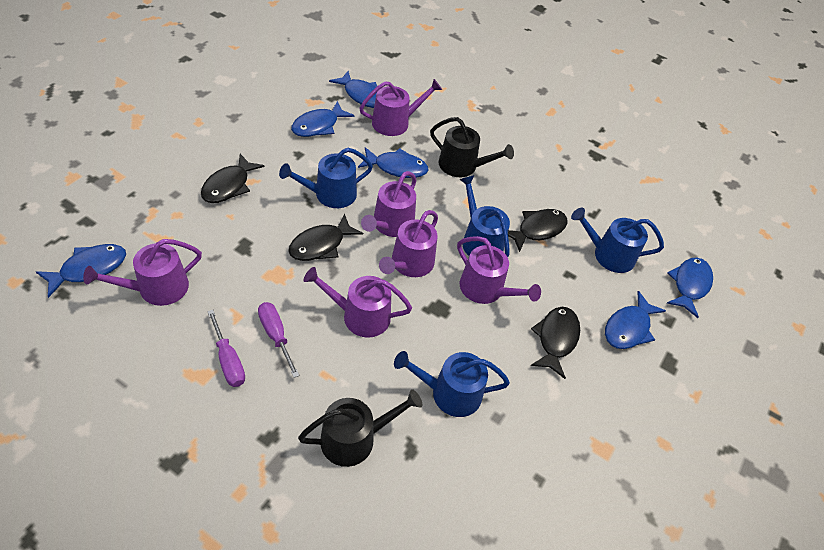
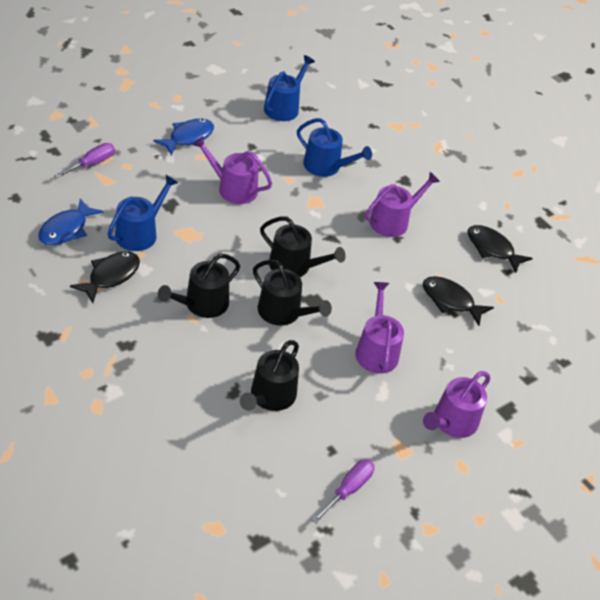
black fish: [201,154,264,203] [288,213,363,261] [508,209,568,252] [531,307,580,379] = 4 -> [70,251,140,303] [423,276,494,326] [467,225,533,273] = 3
black watering can: [298,389,423,467] [430,117,514,177] = 2 -> [158,254,240,318] [240,340,299,411] [253,260,332,326] [260,217,346,277] = 4
blue fish: [36,244,126,298] [291,101,355,137] [329,71,377,108] [358,147,428,178] [605,291,666,349] [667,258,713,318] = 6 -> [38,198,104,245] [153,119,214,156] = 2
blue watering can: [279,148,373,208] [394,351,510,417] [460,175,510,257] [571,208,664,273] = 4 -> [107,175,178,251] [264,55,315,121] [297,118,372,177] = 3
purple watering can: [83,239,202,306] [303,267,412,338] [359,79,442,136] [361,171,416,237] [379,210,438,277] [457,236,541,304] = 6 -> [193,136,272,204] [355,282,404,374] [365,172,440,237] [423,371,490,438] = 4

